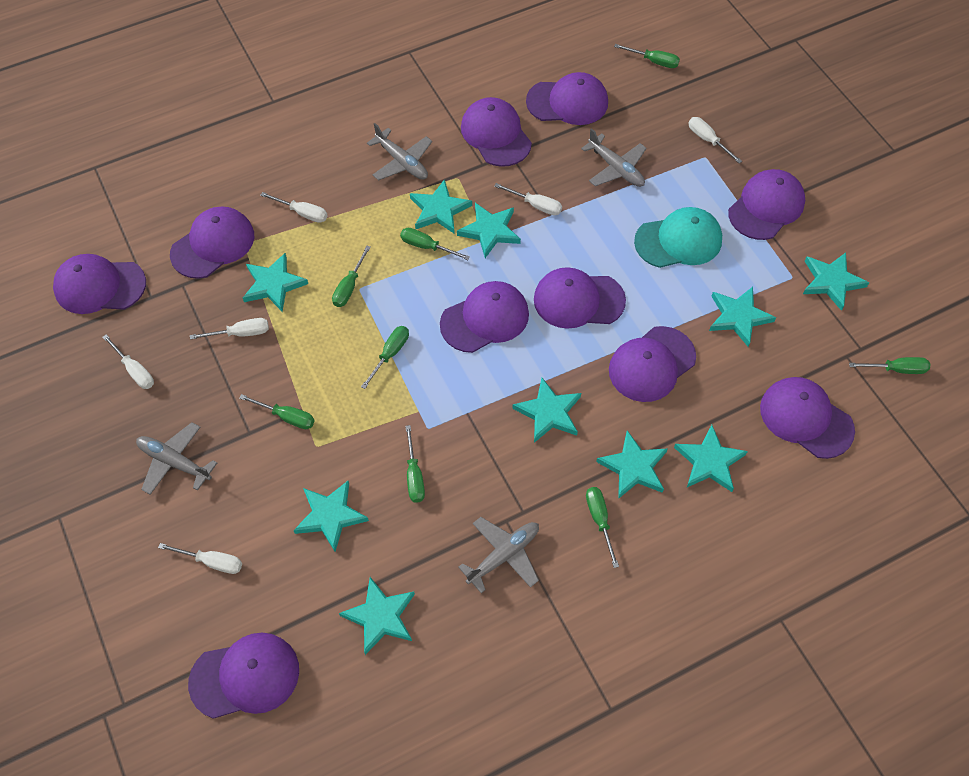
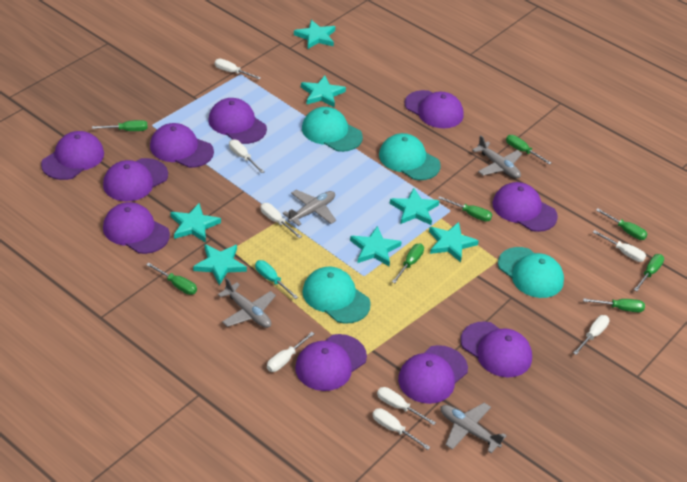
turquoise cap: [634,207,722,268] = 1 -> [302,107,363,152] [302,267,371,324] [379,133,441,180] [498,247,564,298] = 4
turquoise screwdriver: none = 0 -> [255,260,298,299] = 1
turquoise star: [243,253,308,312] [293,481,369,552] [339,577,415,655] [410,179,472,234] [457,203,521,258] [512,378,581,443] [596,430,668,499] [674,425,748,492] [709,287,776,347] [803,253,869,311] = 10 -> [170,203,221,243] [193,244,247,285] [294,20,335,49] [301,76,346,108] [350,226,402,266] [389,188,439,225] [429,222,479,262] = 7
white screwdriver: [102,334,154,389] [158,543,242,574] [190,318,269,340] [260,192,327,223] [494,183,562,216] [689,117,742,164] = 6 -> [215,59,261,80] [229,139,265,173] [260,203,302,238] [267,332,314,372] [373,408,430,450] [377,387,436,425] [573,315,610,355] [593,230,646,262] = 8

